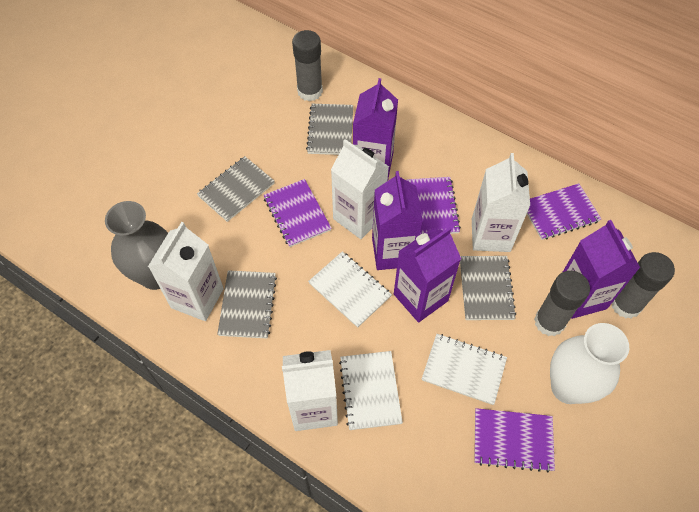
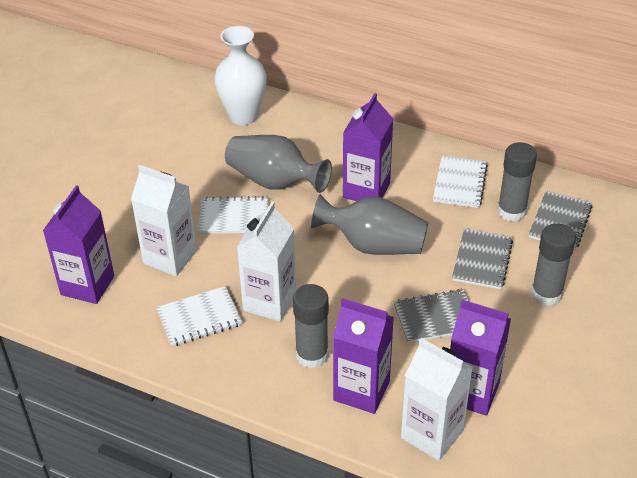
grey notebook: [197,156,275,222] [217,270,277,338] [306,104,353,155] [460,256,516,320] = 4 -> [394,289,469,343] [452,228,513,289] [529,190,592,250] = 3
grey vase: [105,201,168,290] = 1 -> [225,135,332,193] [311,194,429,255] = 2
purple notebook: [263,179,332,247] [406,177,461,235] [474,408,555,472] [527,183,601,240] = 4 -> none = 0
white carton: [148,222,224,321] [282,350,338,431] [331,139,389,239] [472,153,530,252] = 4 -> [131,165,197,276] [237,202,296,322] [401,338,473,461] = 3

